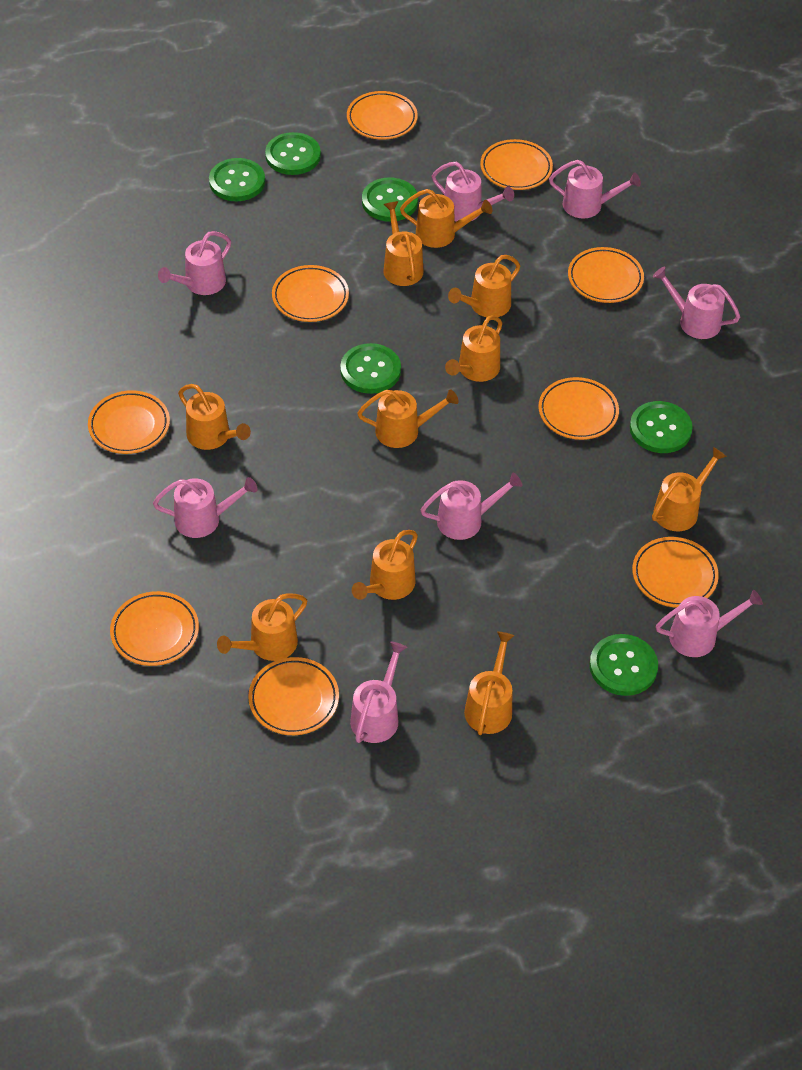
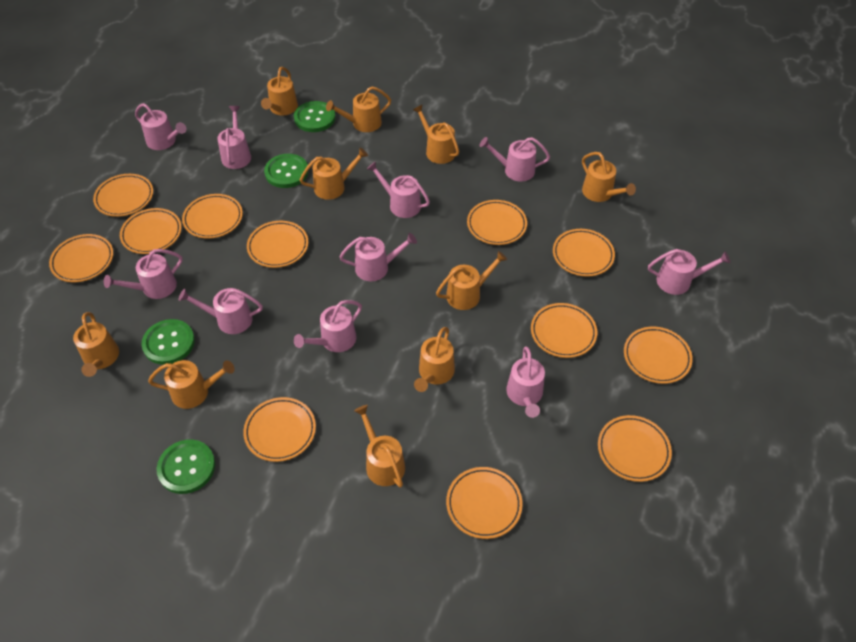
green button: [209,158,265,201] [265,132,321,175] [340,343,401,394] [362,178,418,222] [589,634,658,696] [630,401,693,453] = 6 -> [141,319,195,365] [157,439,215,494] [264,154,309,188] [294,101,336,132] = 4
orange plate: [88,390,170,454] [110,591,199,666] [248,657,339,735] [272,265,349,322] [347,91,418,140] [480,139,553,190] [538,377,619,440] [568,247,644,303] [632,537,719,608] = 9 -> [49,234,113,282] [93,174,153,217] [120,208,182,254] [182,194,243,239] [243,397,316,462] [247,221,308,268] [446,467,523,539] [467,200,527,245] [531,303,597,358] [553,229,615,277] [598,415,672,482] [624,327,693,384] = 12
pink watering can: [153,477,258,538] [158,231,231,295] [350,642,407,743] [421,473,523,540] [432,162,514,222] [549,160,641,219] [653,267,740,339] [656,590,763,657] = 8 -> [104,249,183,299] [135,103,186,150] [178,288,263,334] [217,106,251,169] [294,300,362,352] [339,233,417,281] [367,161,430,218] [480,137,550,182] [506,346,545,418] [648,249,730,295] = 10

